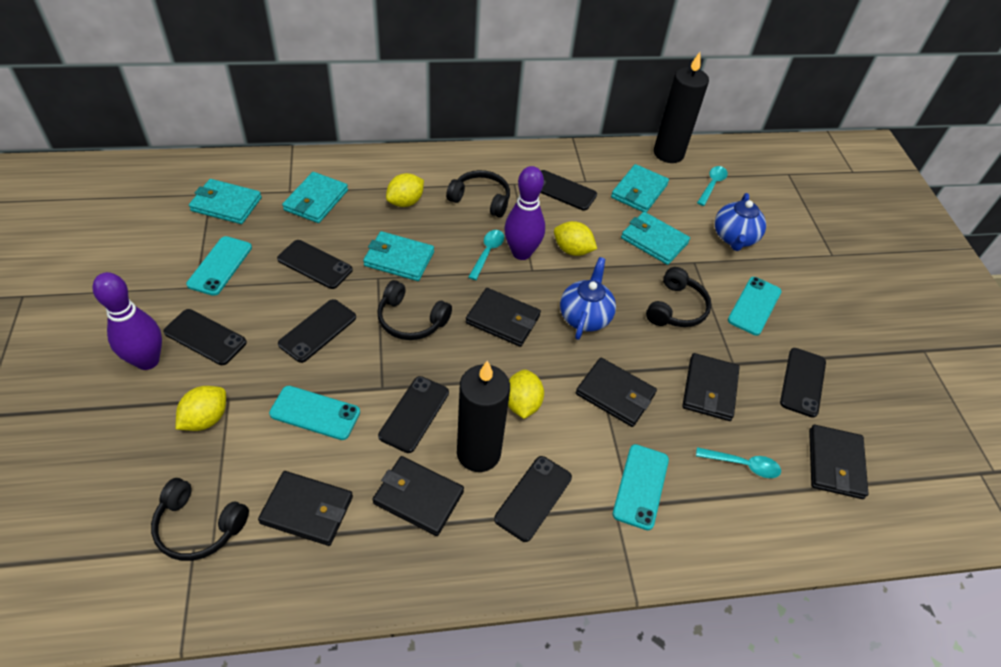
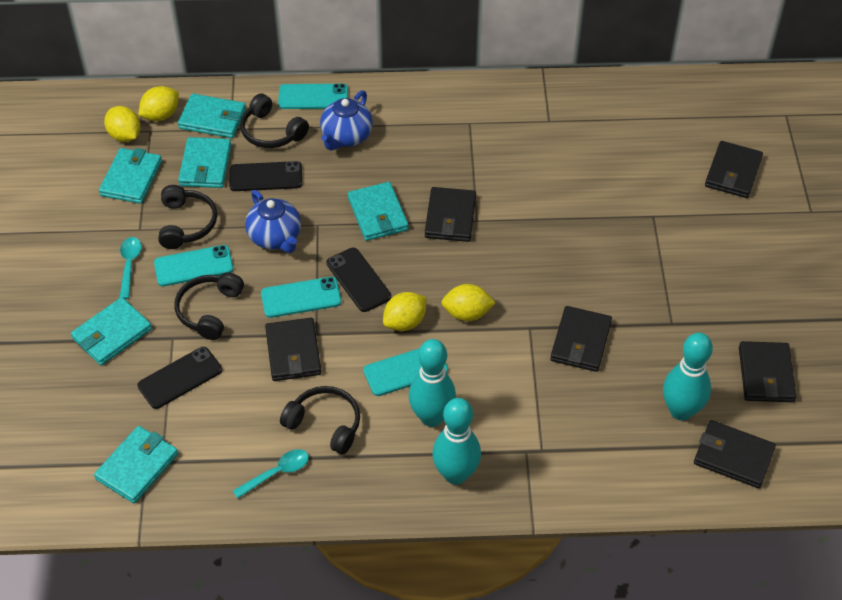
black candle: [457,361,510,472] [654,52,709,163] = 2 -> none = 0
black phone: [163,309,247,365] [277,240,353,289] [278,299,356,363] [378,376,449,453] [494,456,572,542] [540,170,597,211] [780,348,826,418] = 7 -> [137,347,222,409] [229,161,302,191] [326,247,391,312] = 3
purple bowling pin: [93,272,162,370] [504,166,545,260] = 2 -> none = 0
turquoise bowling pin: none = 0 -> [409,339,456,427] [432,398,481,485] [663,333,713,421] = 3
turquoise spoon: [468,230,504,280] [696,447,781,478] [697,166,728,206] = 3 -> [119,237,142,299] [233,449,309,499] = 2
turquoise wallet: [189,179,262,224] [282,172,348,223] [363,231,434,281] [611,164,669,213] [621,212,690,265] = 5 -> [71,297,152,365] [94,426,178,503] [99,148,162,204] [178,94,246,138] [178,137,231,188] [348,182,409,241] = 6

